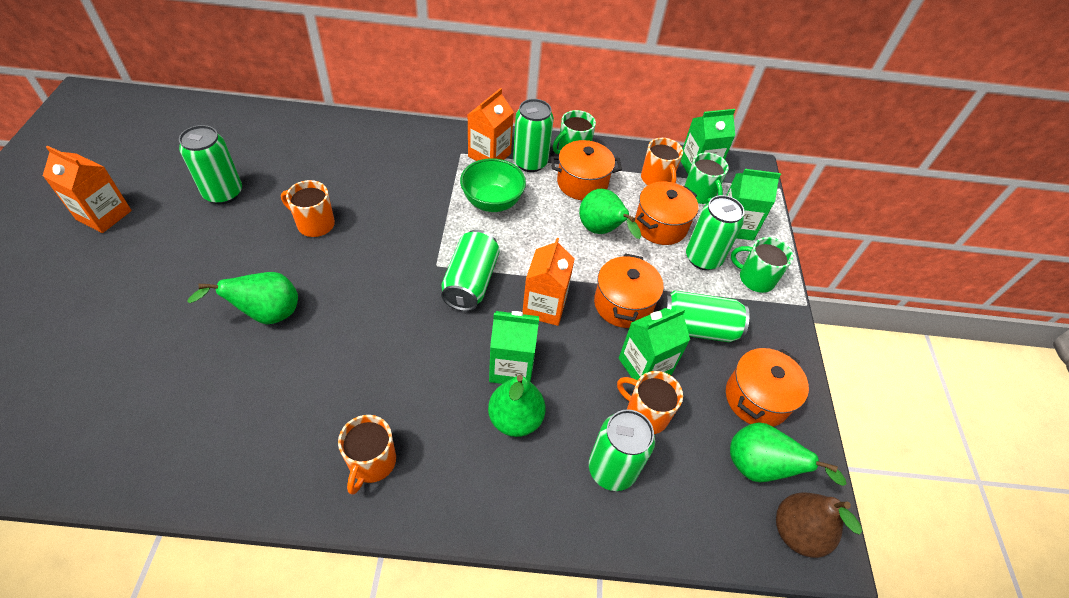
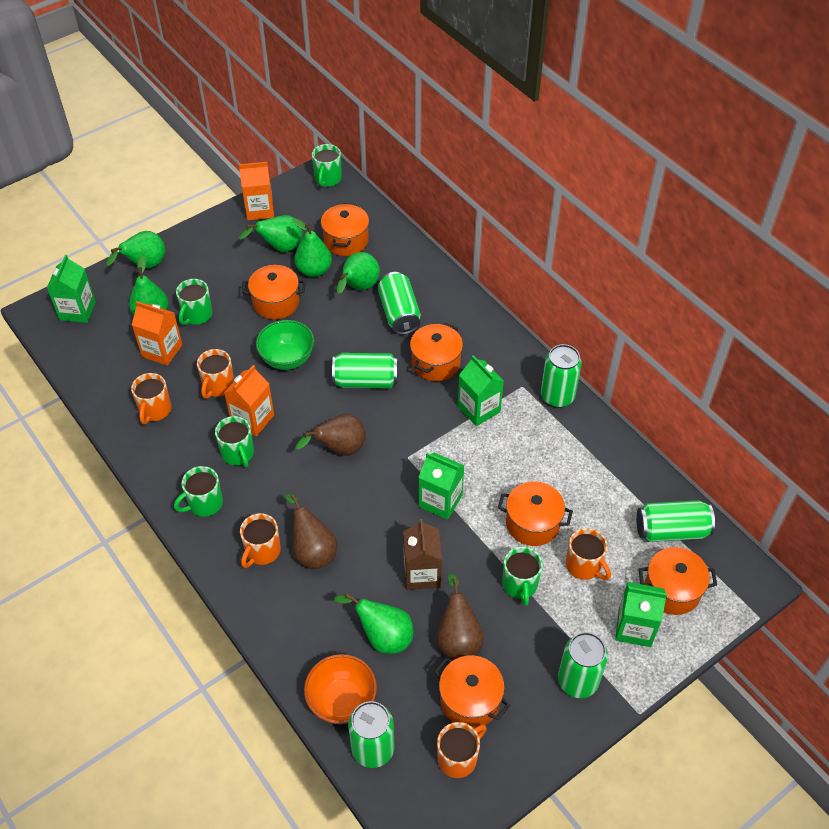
brown carton: none = 0 -> [403,519,442,590] = 1
brown pear: [776,492,862,558] = 1 -> [285,494,337,570] [296,414,366,456] [436,574,484,661] = 3
green mug: [553,110,596,154] [685,152,729,204] [731,237,793,293] = 3 -> [174,466,223,517] [176,279,213,325] [215,416,254,467] [312,144,342,187] [502,547,543,606] = 5
green pear: [187,272,298,325] [488,375,546,437] [579,189,641,239] [730,423,846,486] = 4 -> [106,231,165,268] [129,255,169,315] [239,215,303,252] [292,218,332,277] [334,593,414,654] [337,252,380,294] = 6
orange bowl: none = 0 -> [304,654,377,724] = 1
orange mug: [281,180,335,237] [338,415,396,495] [617,371,683,434] [641,138,683,185] = 4 -> [131,373,171,424] [197,349,234,399] [240,513,281,568] [437,722,487,778] [566,528,611,580] = 5
orange pot: [551,140,622,200] [594,253,663,328] [635,181,698,245] [726,348,809,427] = 4 -> [242,265,306,319] [321,203,369,256] [410,323,463,381] [434,655,510,728] [498,481,573,546] [639,547,717,615] = 6

